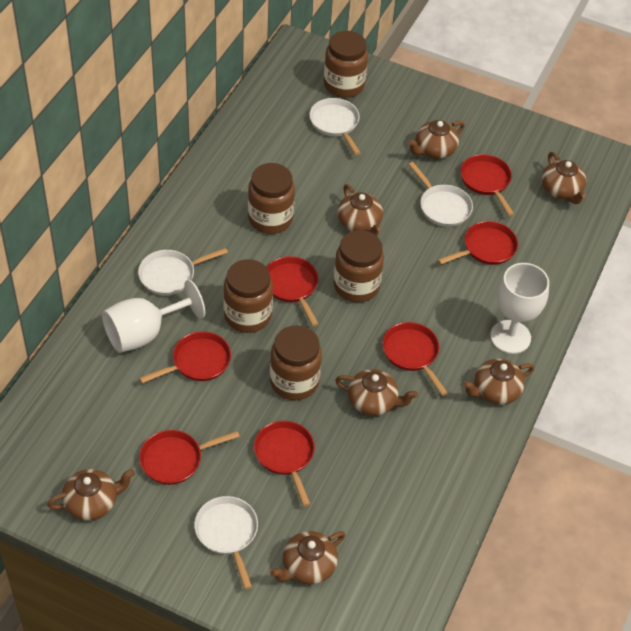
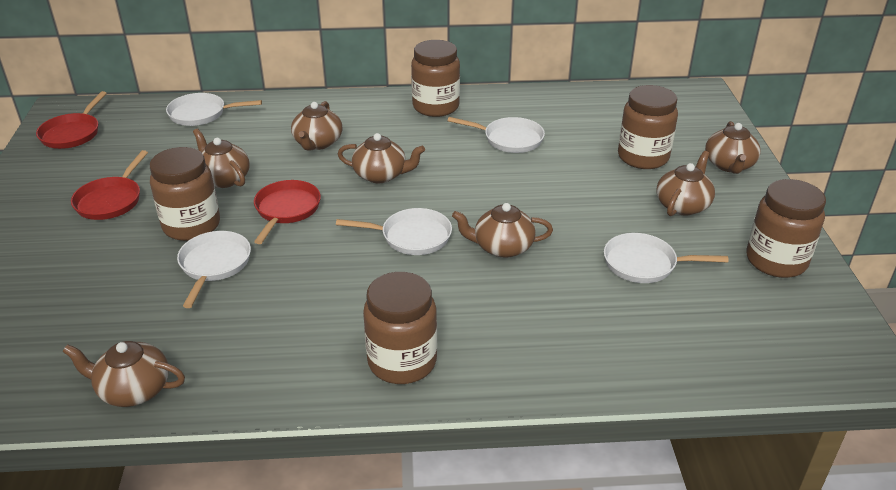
red pan: [139,331,231,383] [139,430,240,485] [254,421,315,506] [267,256,319,326] [382,322,448,396] [438,221,518,265] [460,154,514,216] = 7 -> [36,91,107,149] [71,150,148,220] [254,180,321,244] = 3
white goblet: [102,280,205,353] [490,263,549,354] = 2 -> none = 0
white pan: [138,248,228,296] [194,496,258,589] [309,98,361,155] [408,162,473,227] = 4 -> [166,93,262,126] [177,231,251,308] [336,208,452,255] [448,117,545,153] [604,233,729,283] = 5

